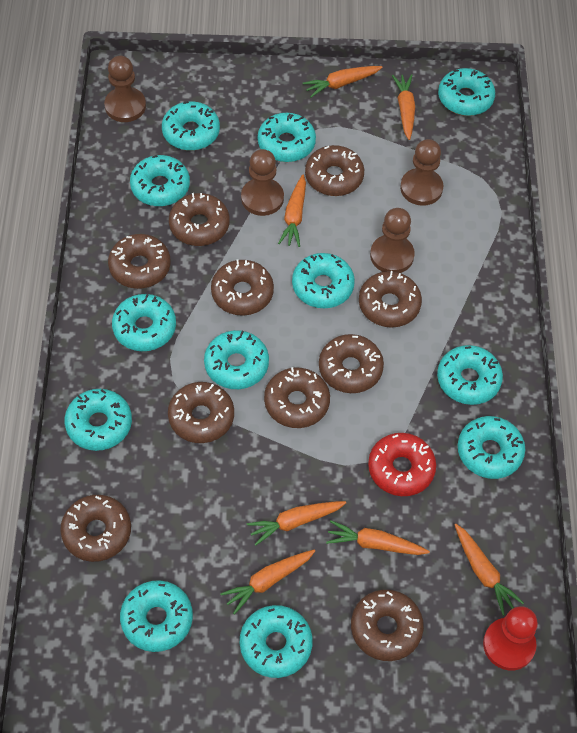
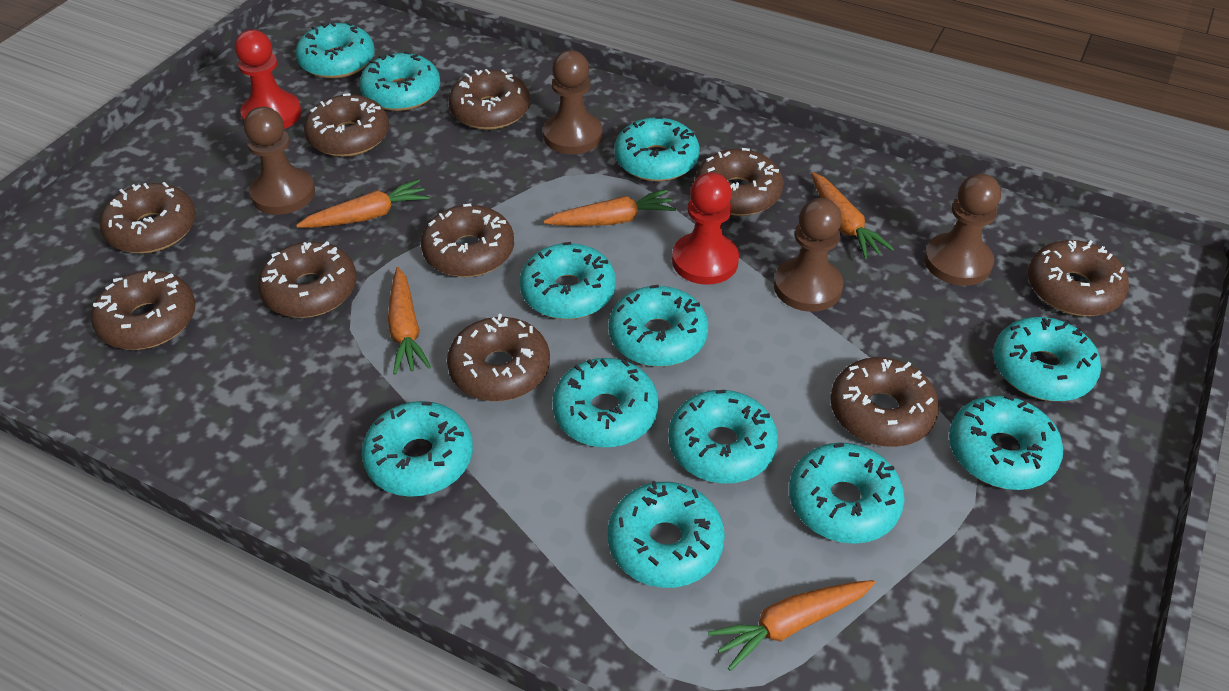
orange carrot: [220,550,315,615] [247,501,346,546] [278,175,306,247] [303,66,382,98] [326,520,430,555] [392,74,415,140] [455,524,524,616] = 7 -> [296,179,429,228] [388,267,431,375] [543,189,676,226] [708,580,875,671] [811,172,894,259] = 5
red donut: [368,433,436,496] = 1 -> none = 0
red pawn: [483,606,538,671] = 1 -> [235,30,301,129] [672,172,739,285] = 2

